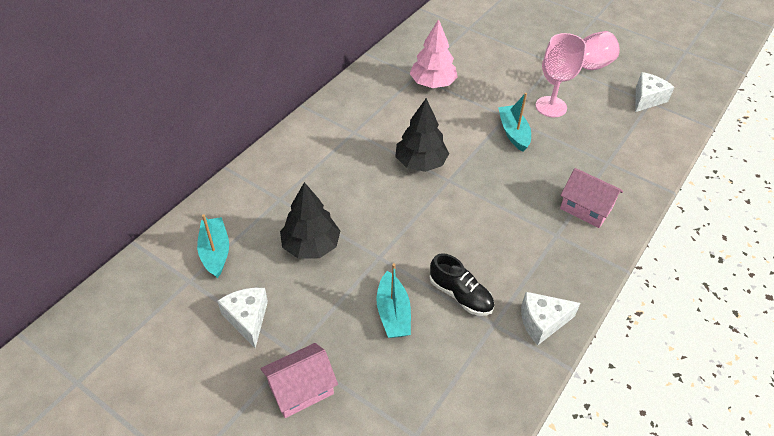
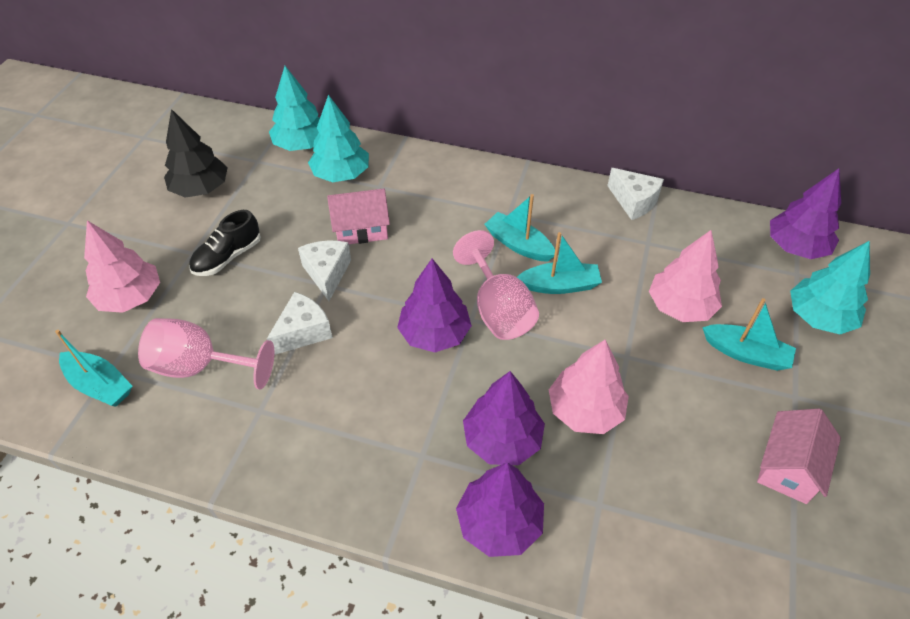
black tree: [280,182,340,259] [395,98,449,172] = 2 -> [164,109,228,198] = 1
pink tree: [410,19,458,88] = 1 -> [84,220,160,313] [549,339,629,434] [649,230,722,322] = 3
purple tree: none = 0 -> [397,259,472,352] [456,462,544,557] [463,371,545,465] [770,169,841,259] = 4
turquoise boat: [197,214,229,278] [377,263,411,338] [498,93,531,152] = 3 -> [55,330,133,407] [484,194,555,262] [517,232,602,294] [702,298,796,371] = 4
turquoise tree: none = 0 -> [269,66,320,151] [308,95,369,182] [790,241,870,334] = 3

